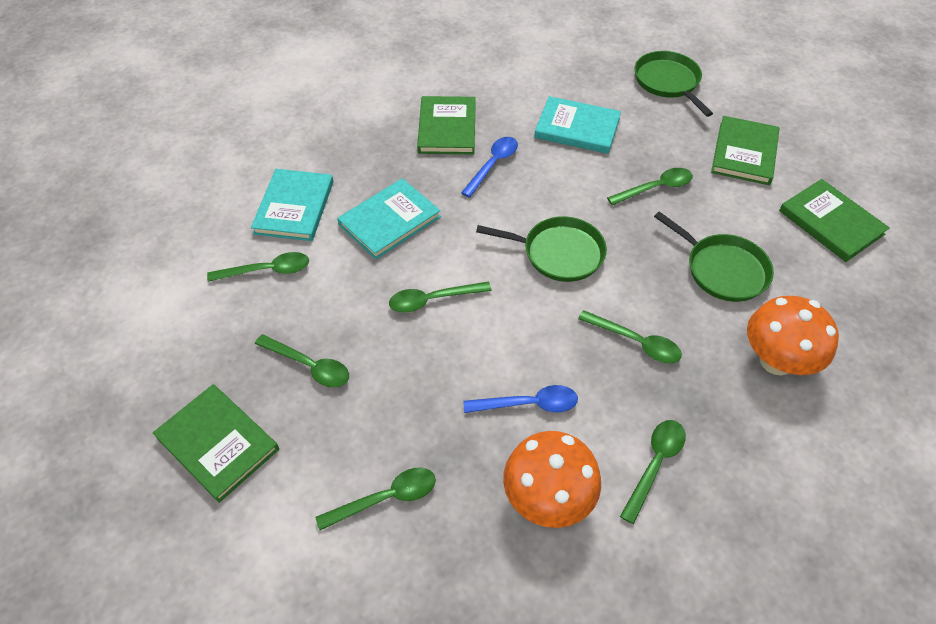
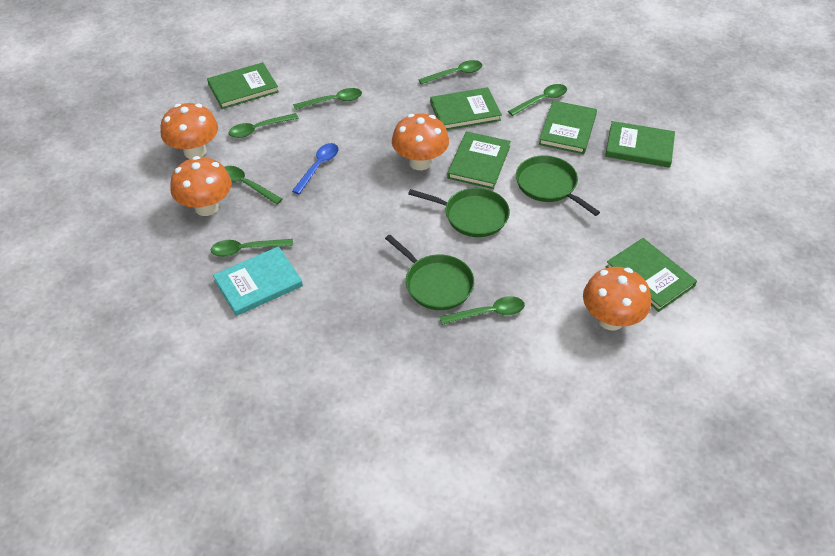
blue spoon: [461,137,518,197] [463,385,578,413] = 2 -> [292,143,339,194] = 1
green book: [153,384,279,503] [417,96,476,154] [711,116,780,185] [779,179,890,262] = 4 -> [207,62,279,109] [430,87,502,130] [447,131,511,189] [539,100,597,154] [605,121,675,168] [606,238,697,312] = 6
orange mushroom: [503,431,601,528] [747,296,839,376] = 2 -> [161,103,218,159] [170,156,232,216] [392,114,449,170] [583,267,651,331] = 4
turquoise book: [251,169,334,241] [337,178,441,260] [534,96,621,154] = 3 -> [213,246,303,316] = 1

